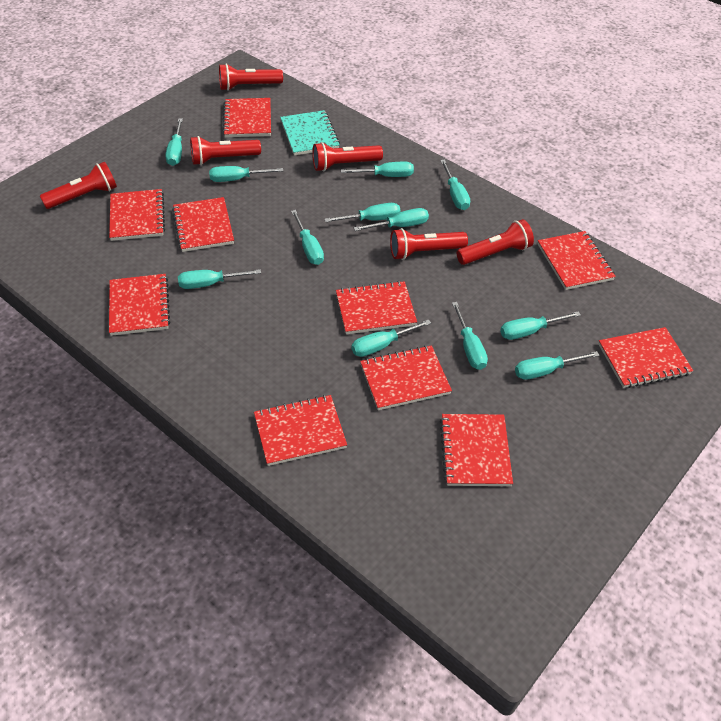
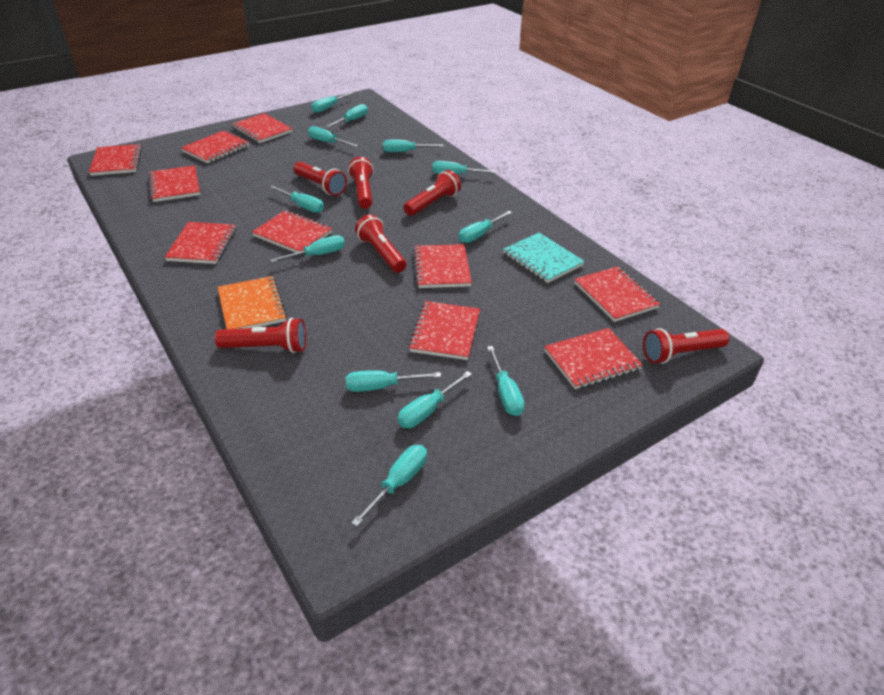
orange notebook: none = 0 -> [217,276,287,329] = 1

